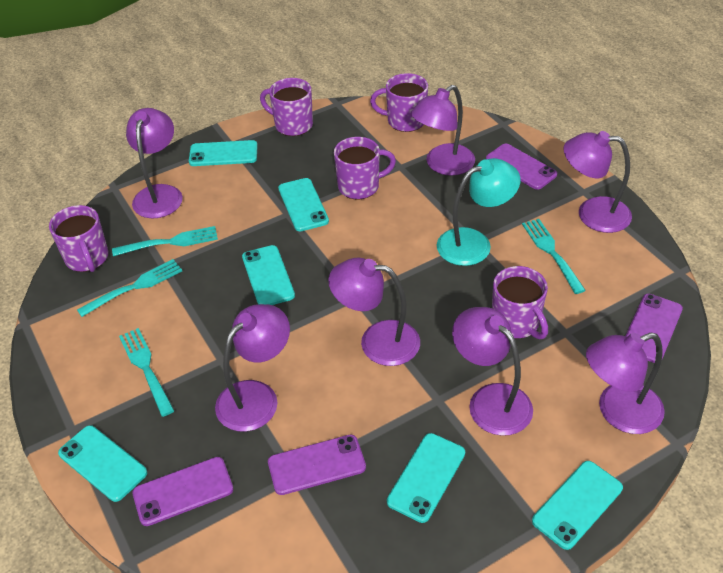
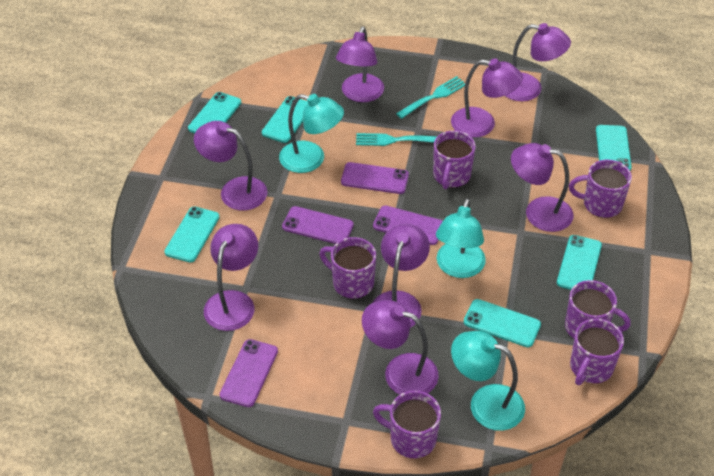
purple lamp: [126,108,183,218] [215,304,290,432] [328,258,420,366] [411,85,475,176] [452,307,533,436] [564,131,632,233] [586,333,665,434] = 7 -> [194,121,267,210] [204,224,258,331] [336,26,384,102] [362,300,439,395] [373,224,430,328] [451,58,523,138] [505,23,571,101] [511,143,574,232] = 8
purple mug: [49,205,109,272] [260,78,313,136] [334,137,396,200] [370,73,428,132] [492,266,548,339] = 5 -> [319,237,376,299] [373,391,441,458] [433,131,476,189] [565,280,631,338] [569,160,632,218] [570,319,624,385] = 6
turquoise fork: [77,259,182,317] [112,226,218,256] [119,328,174,417] [522,219,586,294] = 4 -> [356,133,437,146] [396,76,465,119] = 2
turquoise lamp: [437,158,520,266] = 1 -> [279,94,344,173] [436,198,486,278] [451,331,525,431] = 3

